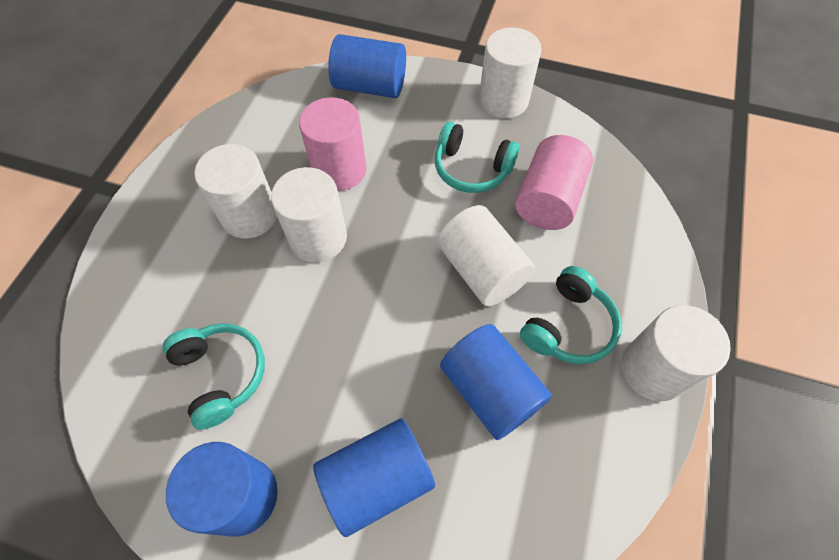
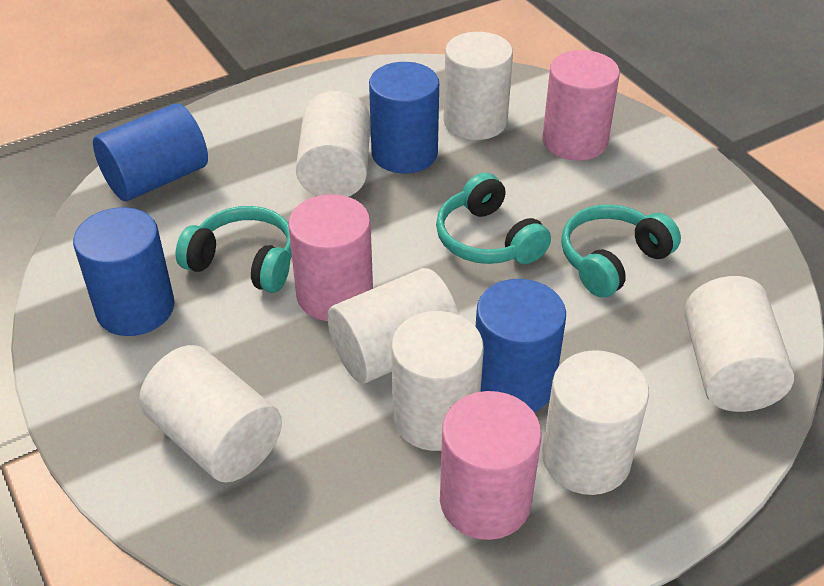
pink cylinder: [299,97,366,191] [515,135,593,230] = 2 -> [288,194,373,321] [440,391,542,540] [542,50,620,161] = 3
white cylinder: [195,144,277,238] [271,167,347,262] [437,205,535,306] [479,27,542,118] [622,305,731,401] = 5 -> [139,345,282,483] [296,91,370,197] [327,268,459,384] [391,311,484,451] [444,32,513,140] [542,350,649,495] [684,276,794,412] = 7

